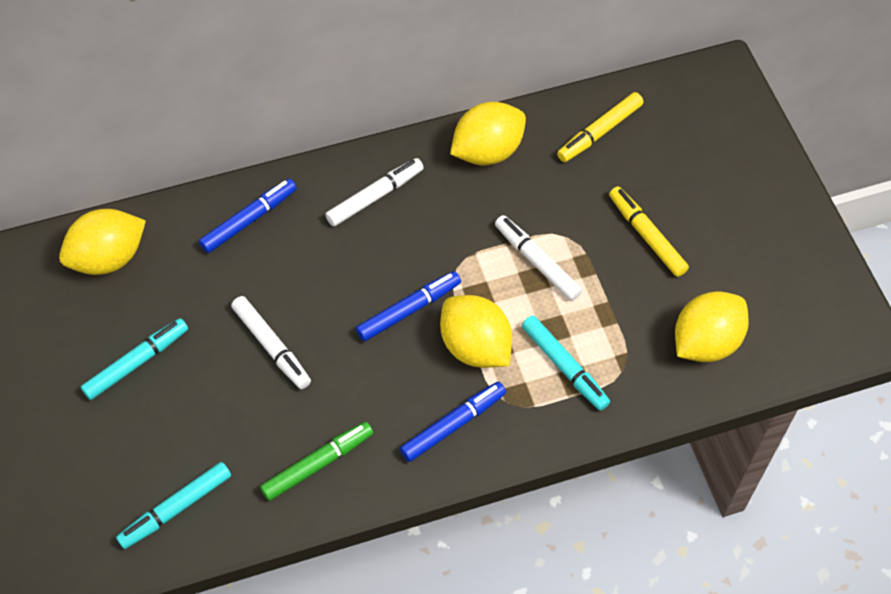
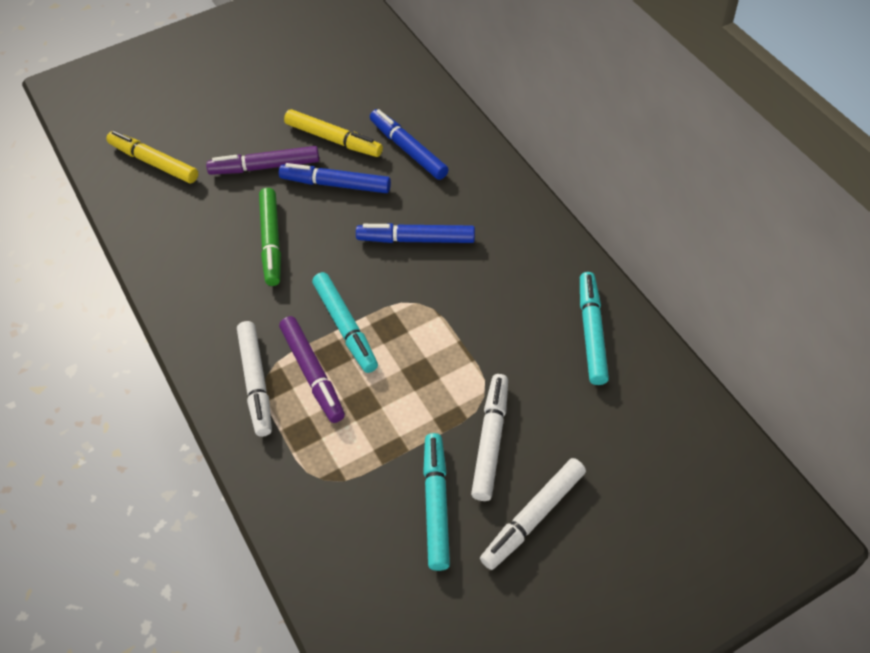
purple marker: none = 0 -> [206,146,319,175] [279,316,345,423] = 2
yellow lemon: [59,209,146,275] [440,295,512,368] [450,102,526,165] [675,292,749,362] = 4 -> none = 0

